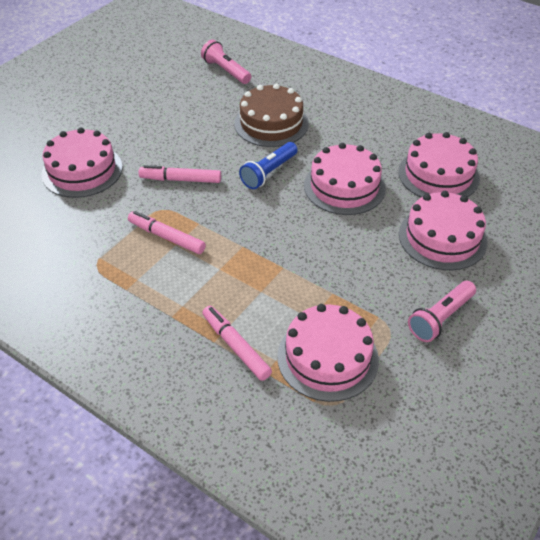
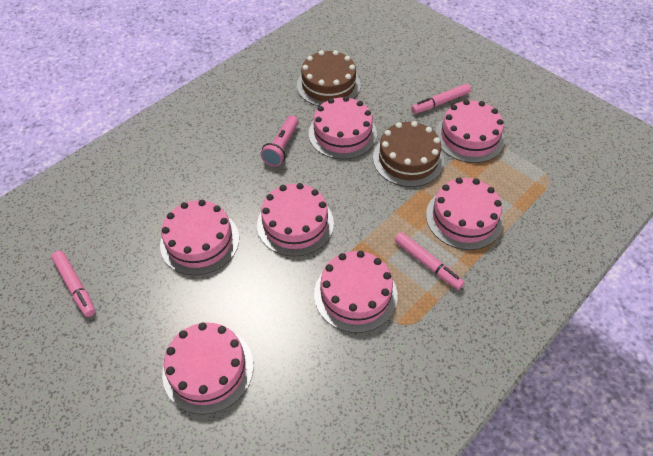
blue flashlight: [239,142,298,189] = 1 -> none = 0
brown cake: [234,84,309,147] = 1 -> [297,50,361,106] [373,121,444,187] = 2
pink cake: [41,127,122,198] [277,304,379,402] [304,143,386,215] [398,132,480,197] [399,191,487,270] = 5 -> [160,200,239,275] [162,322,253,415] [257,183,334,257] [309,96,377,159] [314,251,397,333] [426,178,503,250] [435,100,505,163] = 7
pink flashlight: [201,40,251,84] [408,281,476,342] = 2 -> [260,115,299,166] = 1

